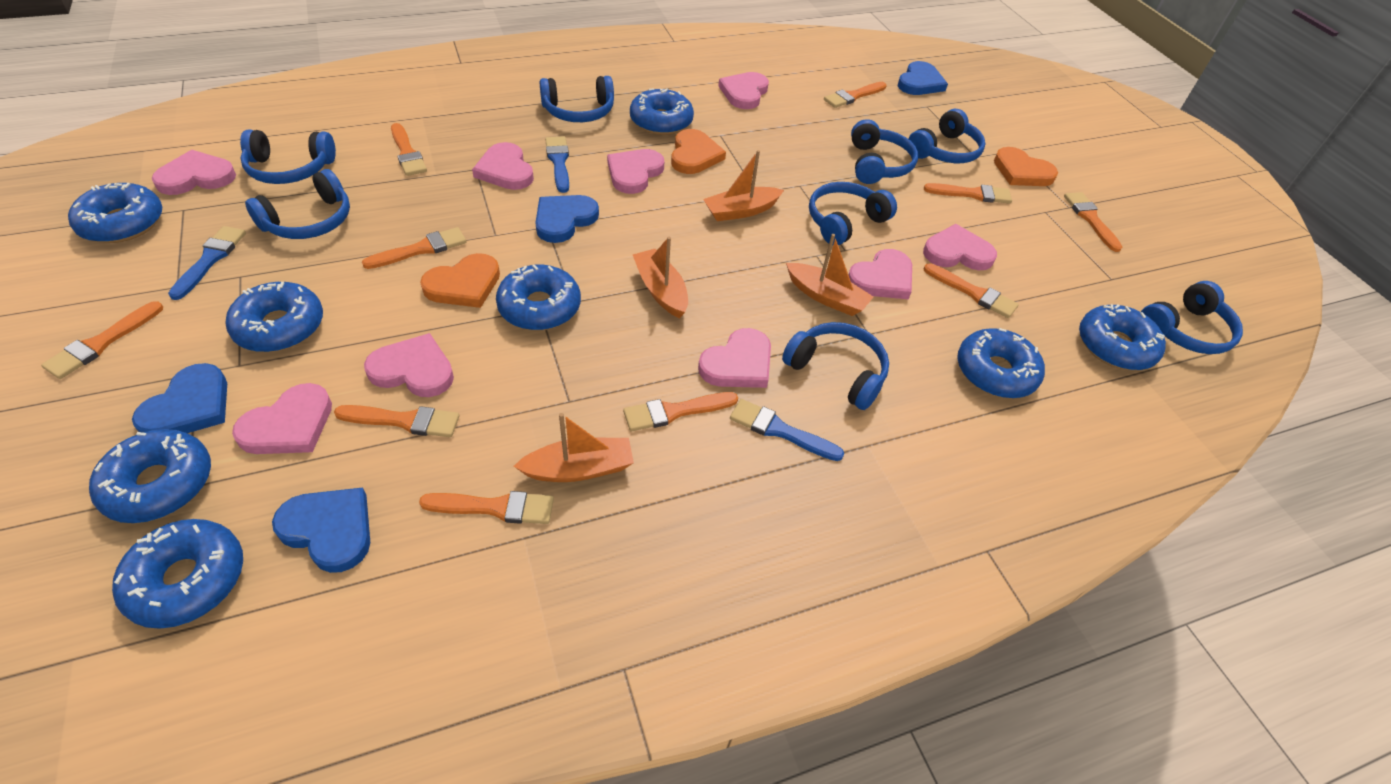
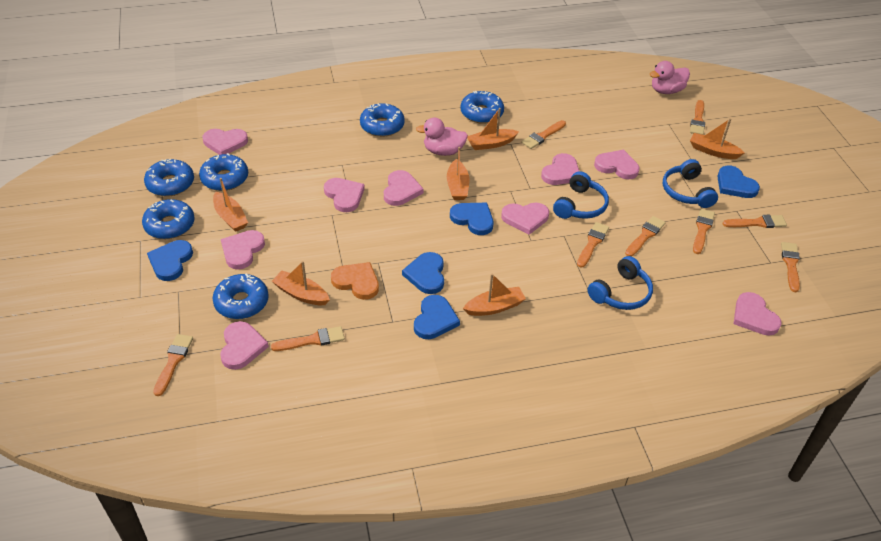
blue brush: [168,226,246,300] [545,136,569,193] [730,399,844,461] = 3 -> none = 0
blue donut: [68,183,162,243] [89,429,211,523] [112,519,243,629] [226,282,323,352] [496,265,581,330] [630,88,694,135] [957,328,1045,398] [1079,304,1166,370] = 8 -> [142,199,195,239] [144,159,194,196] [199,153,248,191] [213,273,269,319] [360,103,405,137] [460,91,504,124] = 6
blue headphones: [240,129,336,184] [245,169,350,239] [540,76,614,122] [782,322,889,410] [809,182,897,245] [851,119,918,184] [908,109,985,163] [1141,281,1243,354] = 8 -> [553,171,609,219] [587,256,653,310] [663,159,718,208] = 3
blue heart: [132,363,227,433] [272,487,370,573] [535,195,599,243] [898,61,948,95] = 4 -> [147,240,193,281] [402,252,444,294] [414,295,460,339] [450,203,494,235] [717,166,760,198] = 5
orange boat: [514,413,634,482] [633,237,688,318] [703,150,784,221] [786,234,873,316] = 4 -> [213,178,248,232] [272,261,330,305] [447,147,469,200] [463,274,526,316] [467,108,519,150] [690,118,745,159] = 6
orange brush: [41,301,163,379] [334,405,460,437] [362,227,467,269] [391,123,427,176] [419,491,554,524] [623,392,738,431] [824,82,887,108] [923,263,1019,318] [924,183,1012,204] [1064,192,1122,252] = 10 -> [153,334,193,396] [271,326,345,351] [521,120,566,149] [577,222,609,268] [625,216,666,257] [690,100,705,135] [693,209,715,254] [722,215,787,228] [781,242,800,292] = 9
orange heart: [420,253,500,308] [671,129,726,174] [994,147,1058,186] = 3 -> [331,262,379,300] = 1
pink duck: none = 0 -> [416,117,468,156] [650,61,690,94] = 2

